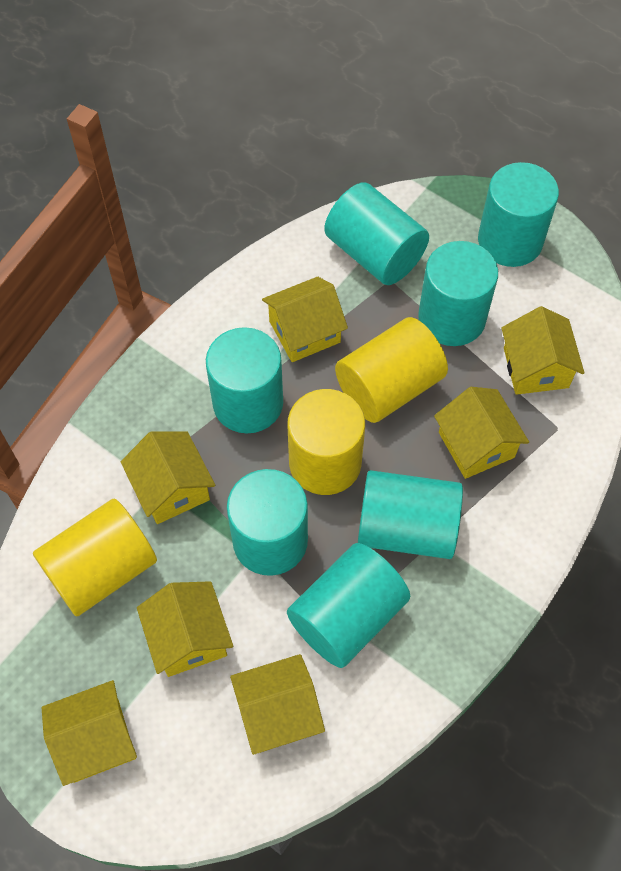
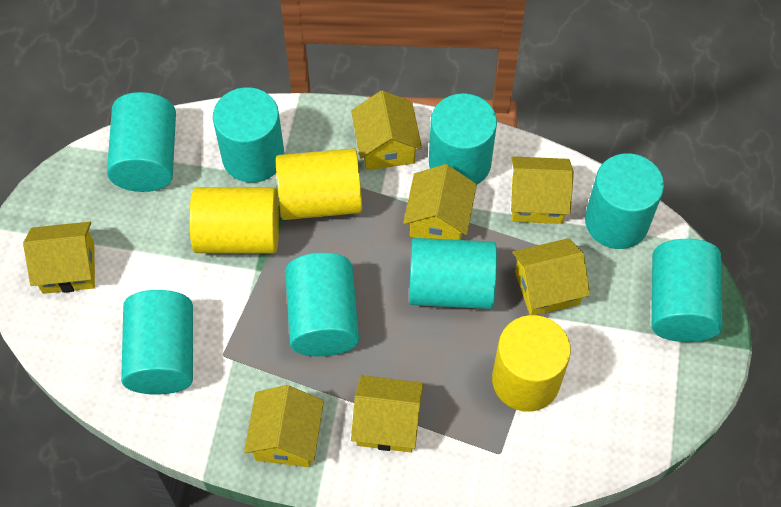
turquoise cylinder: [206,327,283,433] [227,469,308,576] [287,543,410,668] [324,182,429,285] [358,470,463,559] [418,241,498,346] [478,162,559,267] = 7 -> [107,92,176,192] [121,290,193,395] [213,87,285,183] [285,253,359,357] [409,238,497,309] [429,93,497,184] [585,153,664,249] [652,239,722,342] = 8

